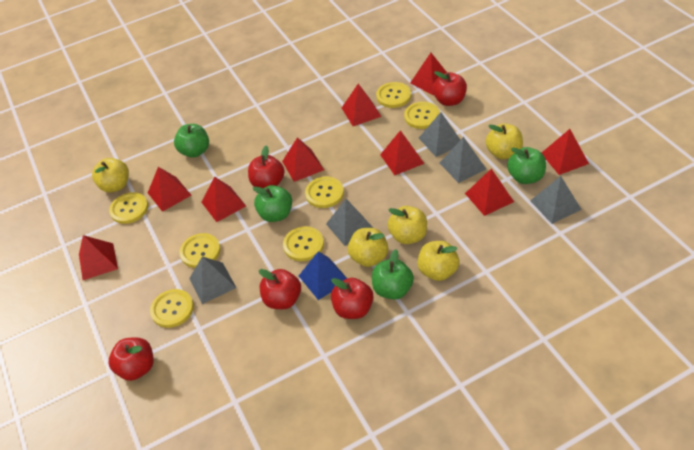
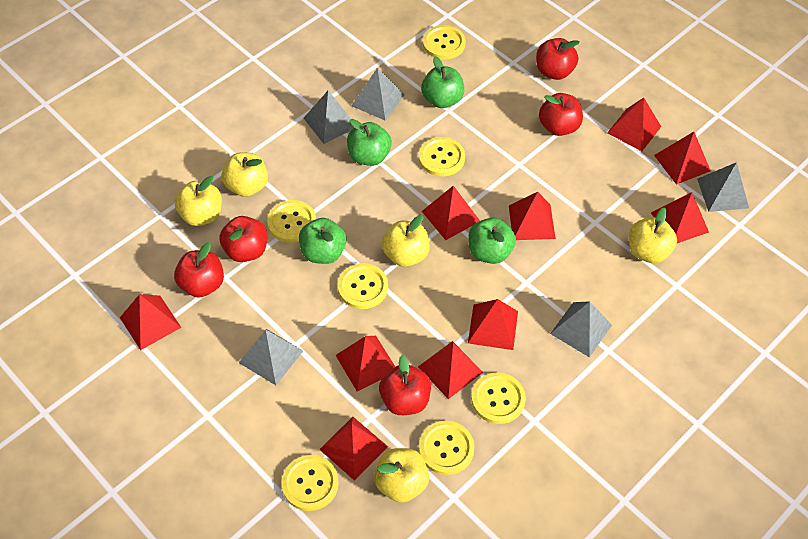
blue pyramid: [299,251,347,300] = 1 -> none = 0
red pyramid: [79,235,118,280] [148,167,191,212] [201,176,246,222] [282,137,324,182] [342,84,382,126] [380,130,424,175] [410,53,447,95] [465,169,514,216] [542,129,589,175] = 9 -> [120,294,181,350] [319,417,388,481] [335,336,395,391] [418,341,483,399] [422,186,480,240] [468,299,518,350] [509,192,556,240] [607,98,661,151] [651,192,709,243] [654,132,711,185] = 10

